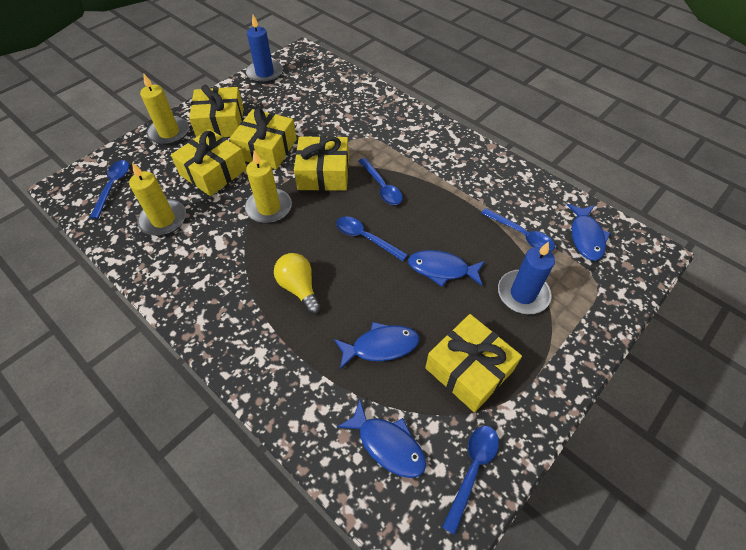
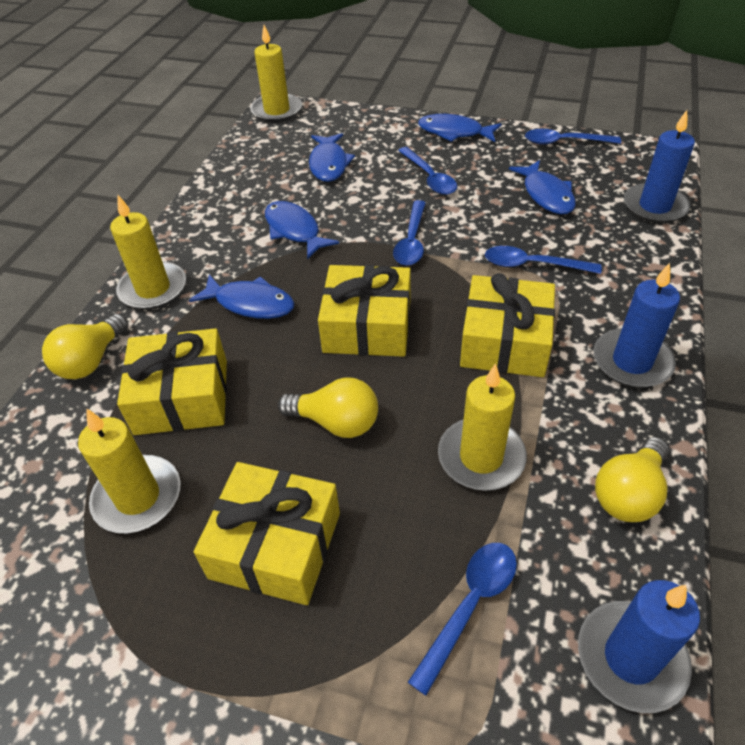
blue candle: [246,15,283,83] [498,242,555,314] = 2 -> [578,580,700,713] [593,263,680,388] [624,110,695,223] = 3
blue fish: [334,322,419,369] [337,400,426,478] [408,250,485,287] [567,204,610,261] = 4 -> [189,275,295,319] [265,201,339,259] [309,133,355,182] [418,114,501,142] [509,160,576,214] = 5
yellow candle: [129,162,186,236] [140,73,189,145] [245,151,292,224] = 3 -> [78,408,180,533] [110,195,186,310] [250,25,302,122] [438,363,527,491] = 4
yellow gift: [171,129,247,196] [189,85,243,137] [230,108,297,169] [294,136,349,191] [425,314,522,412] = 5 -> [117,328,227,435] [194,462,340,605] [318,265,411,357] [460,273,555,377] = 4
yellow light bulb: [274,253,321,314] = 1 -> [42,314,128,379] [278,377,378,438] [595,437,669,522] = 3

